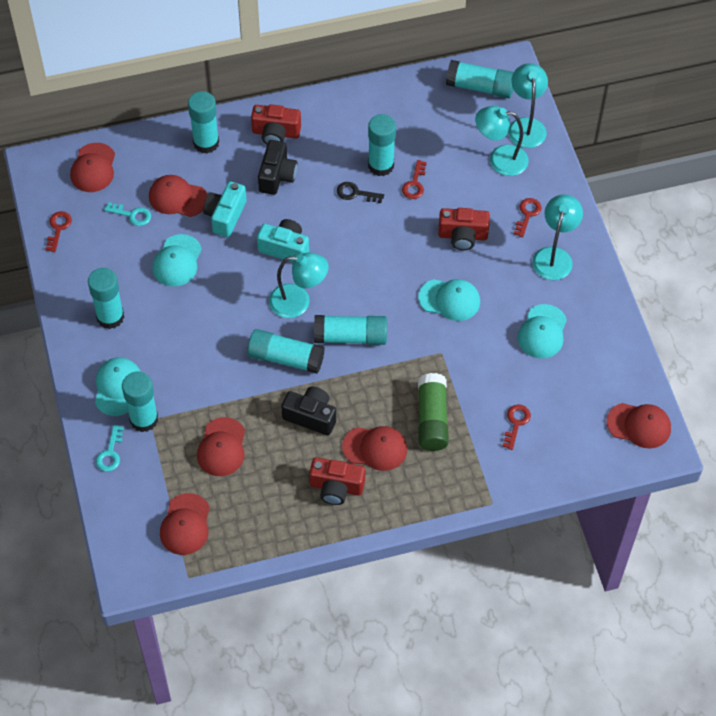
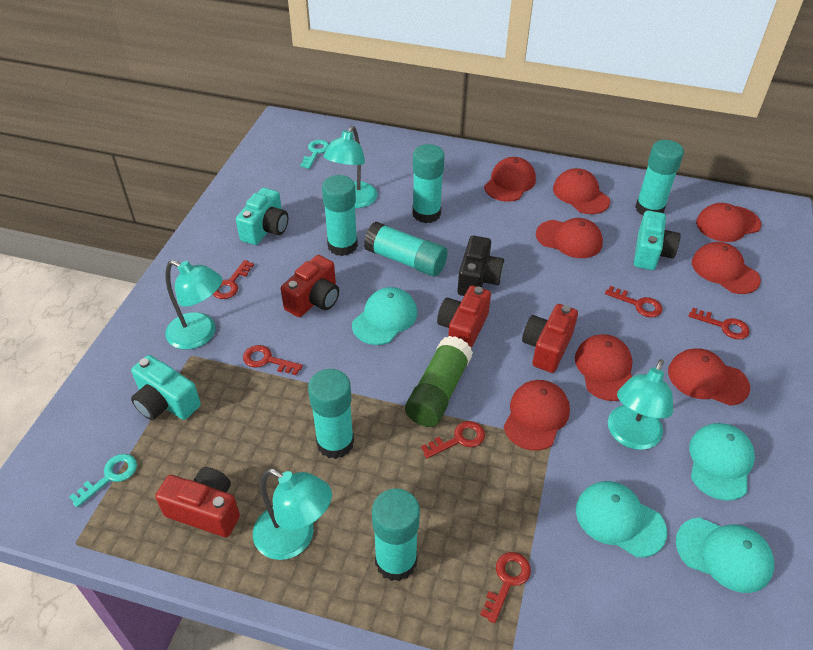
black camera: [258,140,298,195] [281,387,336,435] = 2 -> [457,236,504,296] = 1
black key: [337,182,384,203] = 1 -> none = 0
red camera: [251,104,301,144] [309,457,365,505] [438,208,490,250] = 3 -> [155,467,240,537] [281,255,339,317] [437,286,491,349] [522,304,578,373] = 4
red cap: [70,143,115,192] [149,175,207,217] [160,493,210,555] [197,417,245,476] [342,426,407,471] [607,403,671,449] = 6 -> [484,157,536,202] [504,380,570,451] [536,218,603,258] [553,168,610,214] [575,334,632,401] [668,348,750,406] [692,242,761,294] [696,203,761,242] = 8
red key: [46,211,72,252] [402,160,427,199] [502,404,531,450] [514,198,542,237] = 4 -> [213,260,254,299] [243,345,303,375] [421,421,485,458] [480,552,531,623] [605,286,662,318] [689,308,750,339] = 6
turquoise camera: [203,182,246,237] [257,219,309,262] = 2 -> [131,355,201,420] [236,188,288,245] [634,210,680,270] = 3
turquoise glue stick: [88,268,124,329] [122,372,158,432] [188,91,219,154] [247,329,325,374] [314,315,387,345] [368,114,396,176] [446,60,514,98] = 7 -> [308,369,354,459] [322,175,358,256] [364,221,448,277] [372,488,420,581] [412,144,445,223] [635,140,684,215] = 6

